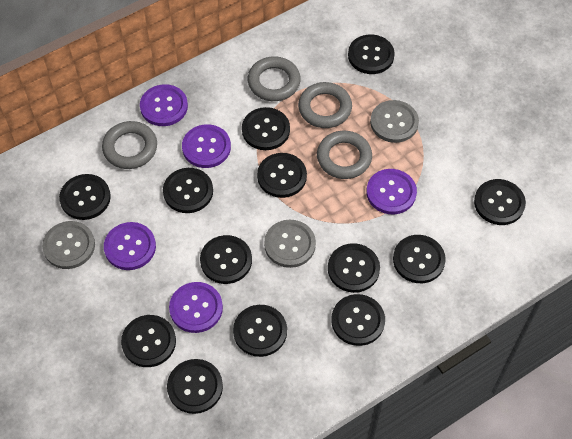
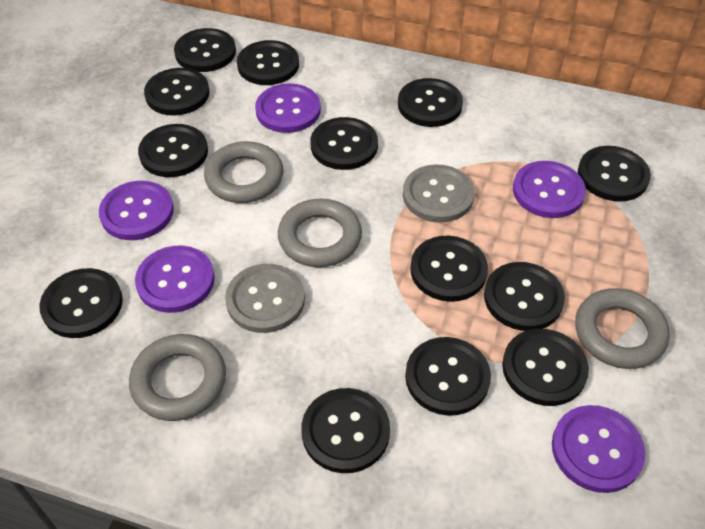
grey button: [42,221,95,269] [264,220,316,268] [370,100,419,143] = 3 -> [225,264,305,333] [403,164,475,222] = 2

